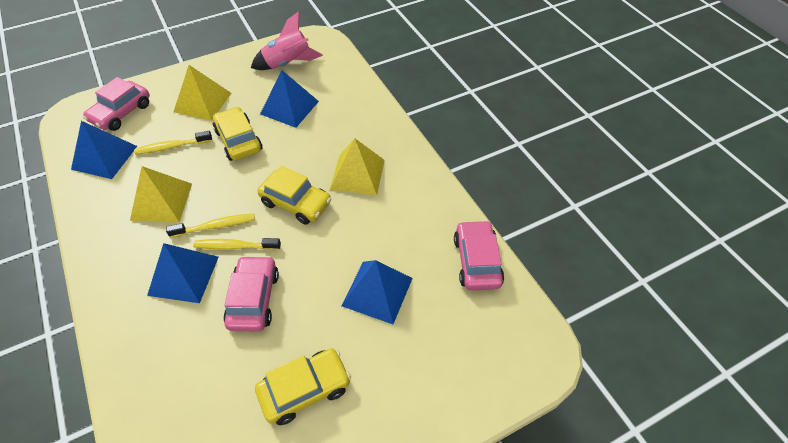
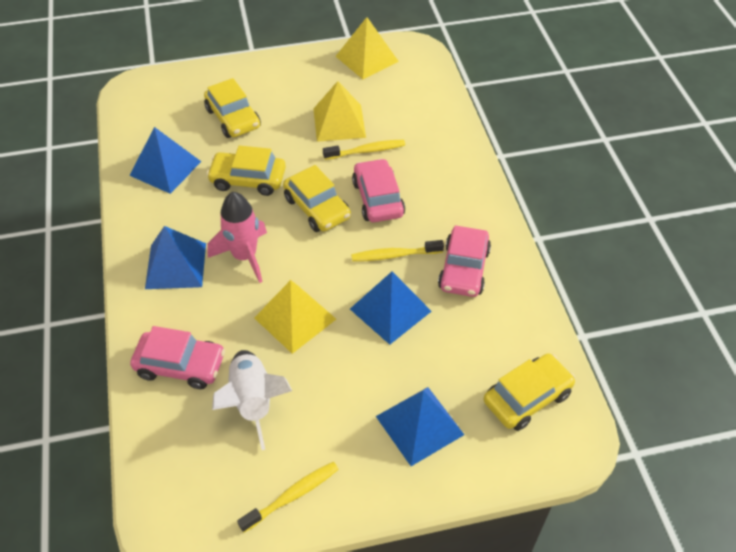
white rocket: none = 0 -> [212,350,292,450] = 1
yellow car: [213,107,262,161] [255,348,351,425] [257,166,331,225] = 3 -> [204,78,261,138] [207,145,286,196] [283,165,351,232] [483,353,575,431] = 4

